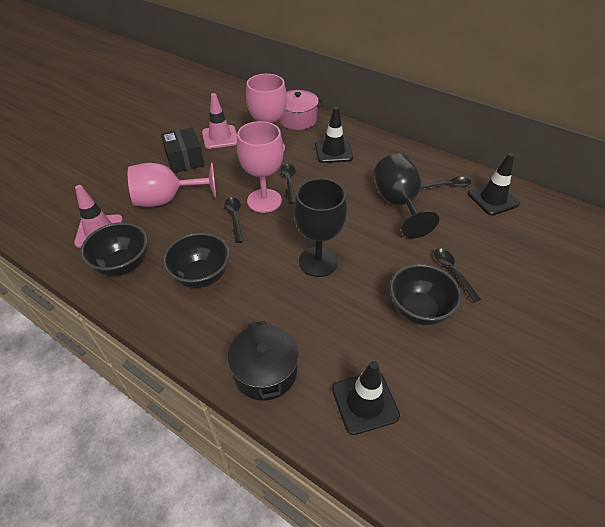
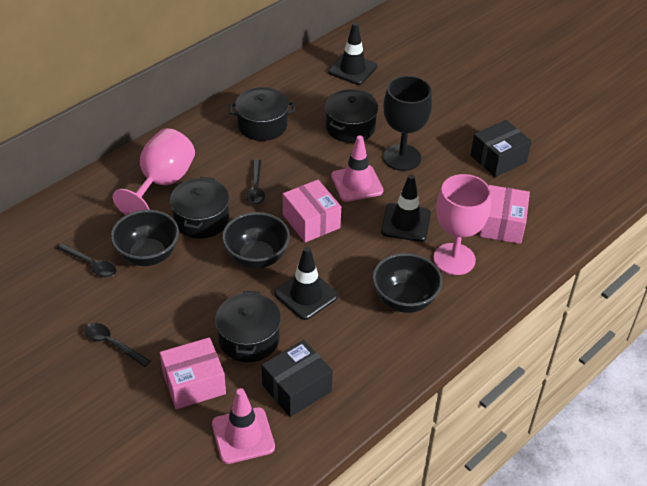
black box: [161,127,205,173] = 1 -> [262,340,333,417] [471,120,532,177] = 2
black goblet: [294,178,347,277] [374,154,439,238] = 2 -> [383,76,432,171] = 1
black pot: [228,321,299,401] = 1 -> [170,177,229,239] [215,291,281,362] [230,87,295,141] [325,89,378,143] = 4
black spoon: [224,197,243,243] [281,164,296,204] [420,177,471,190] [434,249,481,302] = 4 -> [57,243,116,277] [84,323,151,367] [246,159,265,205] = 3
pink box: none = 0 -> [160,337,226,409] [283,180,341,243] [480,185,530,244] = 3
pink goblet: [128,163,216,207] [237,121,284,213] [246,74,287,151] = 3 -> [113,128,195,215] [433,174,491,275] = 2
pink pot: [279,90,323,130] = 1 -> none = 0

